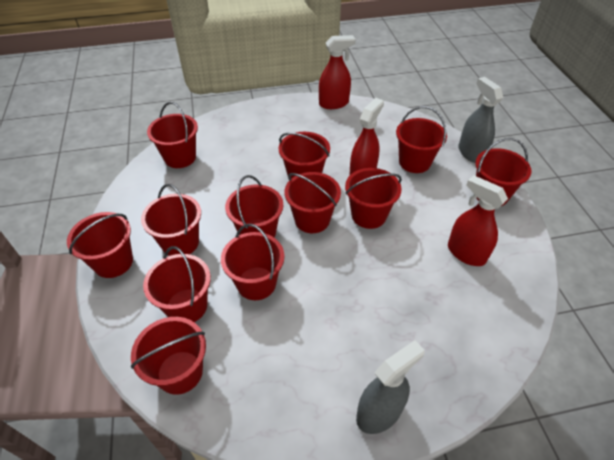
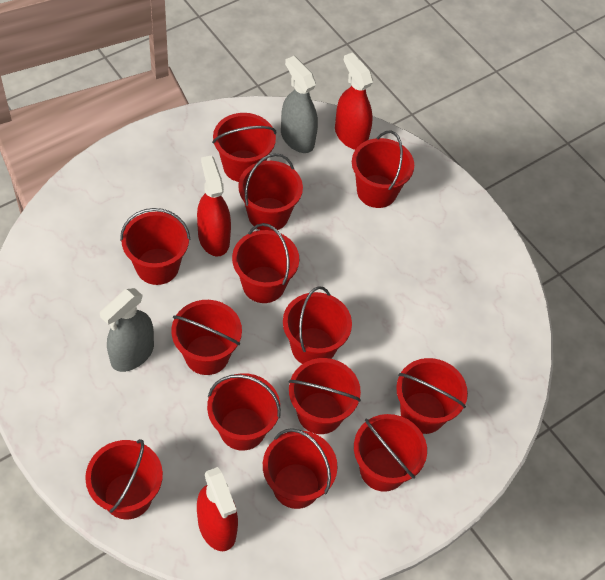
red bucket: [67,212,133,278] [131,317,206,395] [141,184,201,256] [143,246,211,322] [147,102,198,168] [221,224,284,300] [225,175,283,238] [279,132,330,181] [285,172,341,233] [345,168,402,229] [396,106,447,173] [476,138,532,206] = 12 -> [85,439,163,519] [120,208,190,285] [171,300,242,375] [207,373,281,451] [212,113,276,182] [232,223,299,303] [238,153,303,231] [263,428,338,509] [283,286,352,364] [289,358,361,434] [352,130,414,208] [354,414,427,492] [396,358,468,434] = 13

